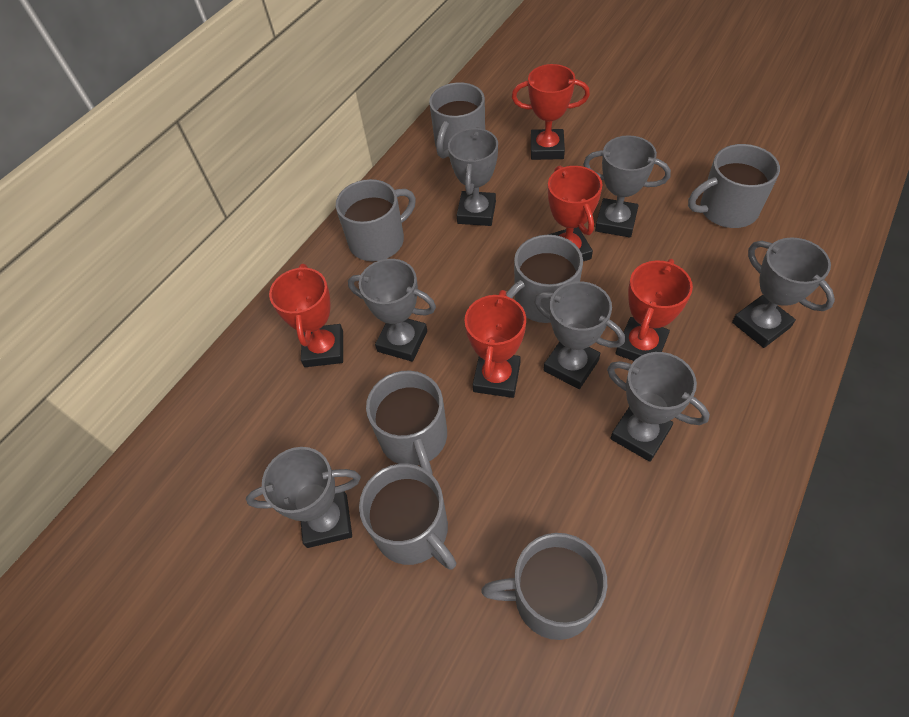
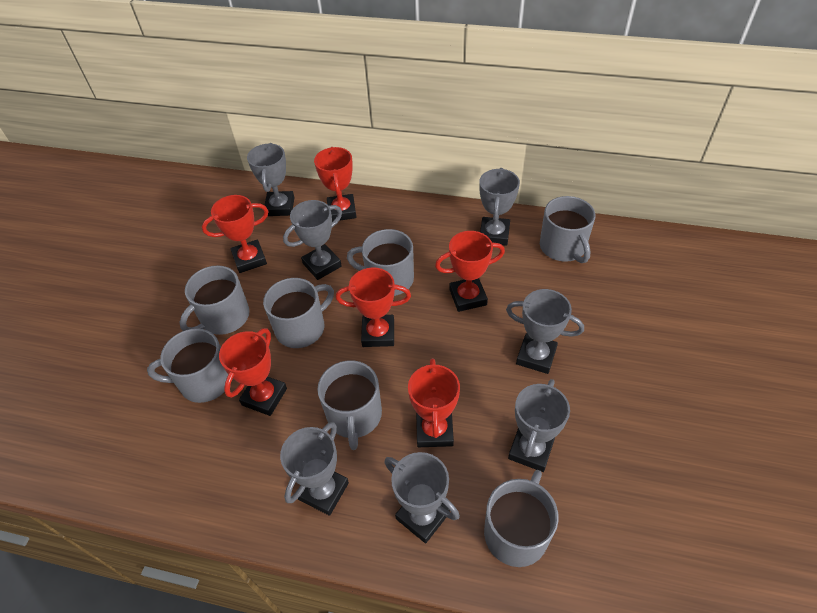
red trophy: [269,264,343,367] [465,290,526,398] [512,64,590,160] [548,166,602,261] [616,259,693,361] = 5 -> [202,195,269,273] [219,328,287,416] [314,147,356,222] [336,267,411,347] [408,358,460,447] [435,231,505,312] = 6

